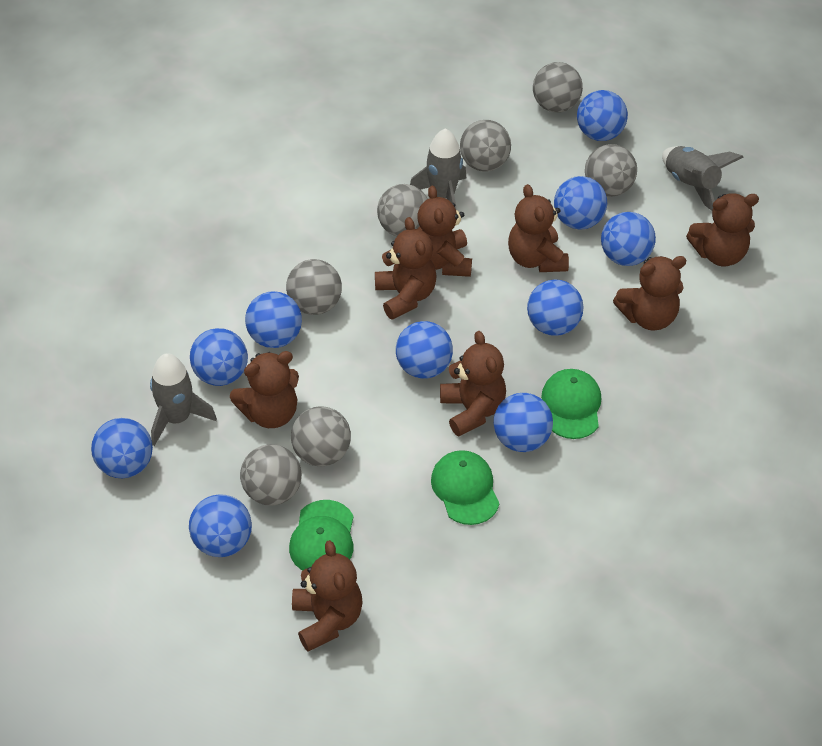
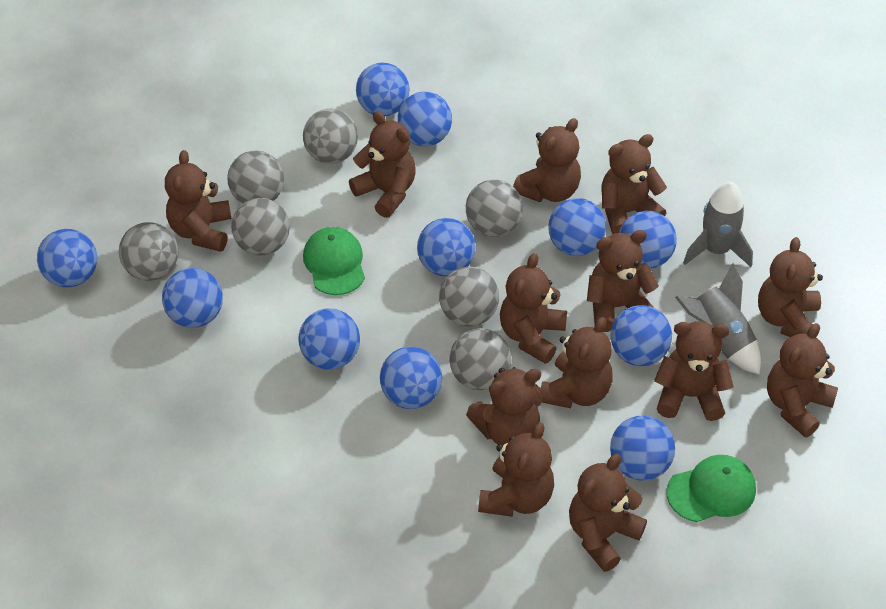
blue ball: [91,418,153,478] [189,494,252,557] [190,328,248,386] [245,291,302,348] [396,321,453,378] [494,393,553,452] [527,279,583,336] [554,176,607,230] [577,90,628,141] [601,212,656,266] = 10 -> [37,229,97,287] [162,268,223,328] [299,308,360,370] [356,63,410,116] [380,346,442,409] [398,92,452,146] [417,218,476,276] [548,198,606,256] [610,416,675,481] [611,305,672,366] [619,211,677,269] = 11
brown teddy bear: [230,351,299,428] [292,540,363,652] [375,217,437,320] [417,186,472,277] [440,331,506,436] [508,184,569,272] [613,256,687,331] [686,193,759,266] = 8 -> [165,150,232,252] [349,111,416,218] [466,367,543,445] [478,423,554,517] [500,253,567,364] [513,118,581,202] [541,317,613,408] [569,454,647,572] [587,230,659,332] [601,134,667,234] [654,321,734,421] [758,237,823,337] [767,323,838,438] = 13
green cap: [289,500,354,571] [431,450,500,525] [541,369,601,439] = 3 -> [303,227,365,295] [666,455,756,522] = 2
grey rocket: [150,353,217,446] [410,128,466,209] [662,146,744,211] = 3 -> [675,263,761,374] [683,182,753,267] = 2

